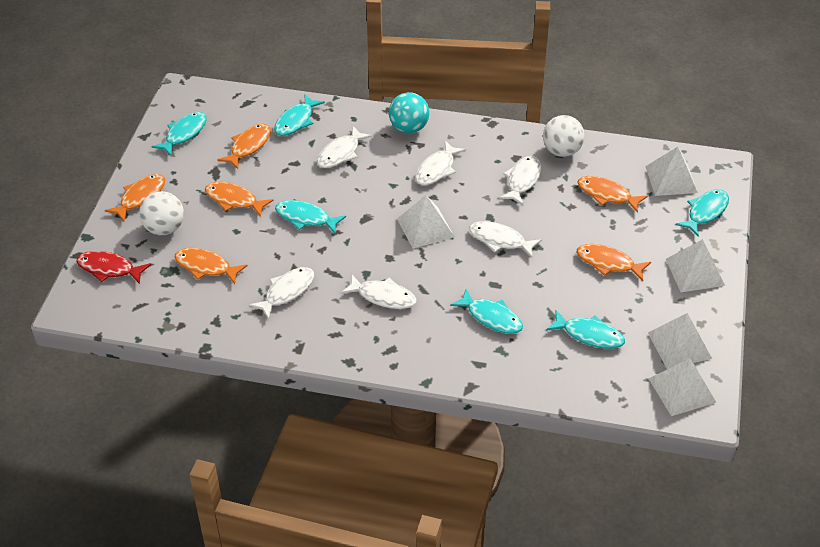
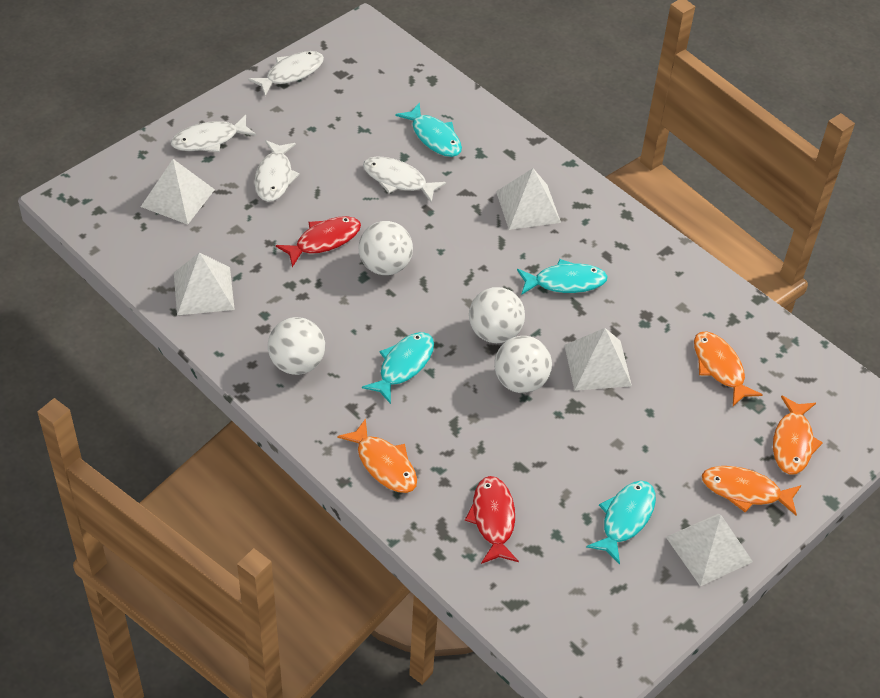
orange fish: [105,174,165,221] [175,248,248,284] [205,182,273,217] [218,124,271,169] [577,244,651,281] [578,176,648,213] = 6 -> [337,418,417,493] [694,331,763,406] [702,466,801,516] [773,395,823,475] = 4
red fish: [76,251,151,284] = 1 -> [276,216,361,267] [465,476,519,564] = 2
turquoise ball: [389,92,429,133] = 1 -> none = 0
turquoise fish: [151,112,207,156] [274,95,325,136] [275,200,346,234] [450,289,523,334] [546,310,625,349] [676,189,729,237] = 6 -> [362,332,434,404] [395,103,462,157] [517,259,608,295] [586,481,656,564] = 4
white ball: [139,191,184,235] [543,115,585,157] = 2 -> [268,317,325,375] [358,221,413,275] [469,287,525,343] [494,336,552,393] = 4
white fish: [249,267,314,319] [317,126,373,168] [341,274,417,309] [415,141,466,185] [469,221,542,258] [499,156,541,206] = 6 -> [171,115,256,152] [248,51,324,96] [254,140,300,202] [363,157,446,203] = 4

